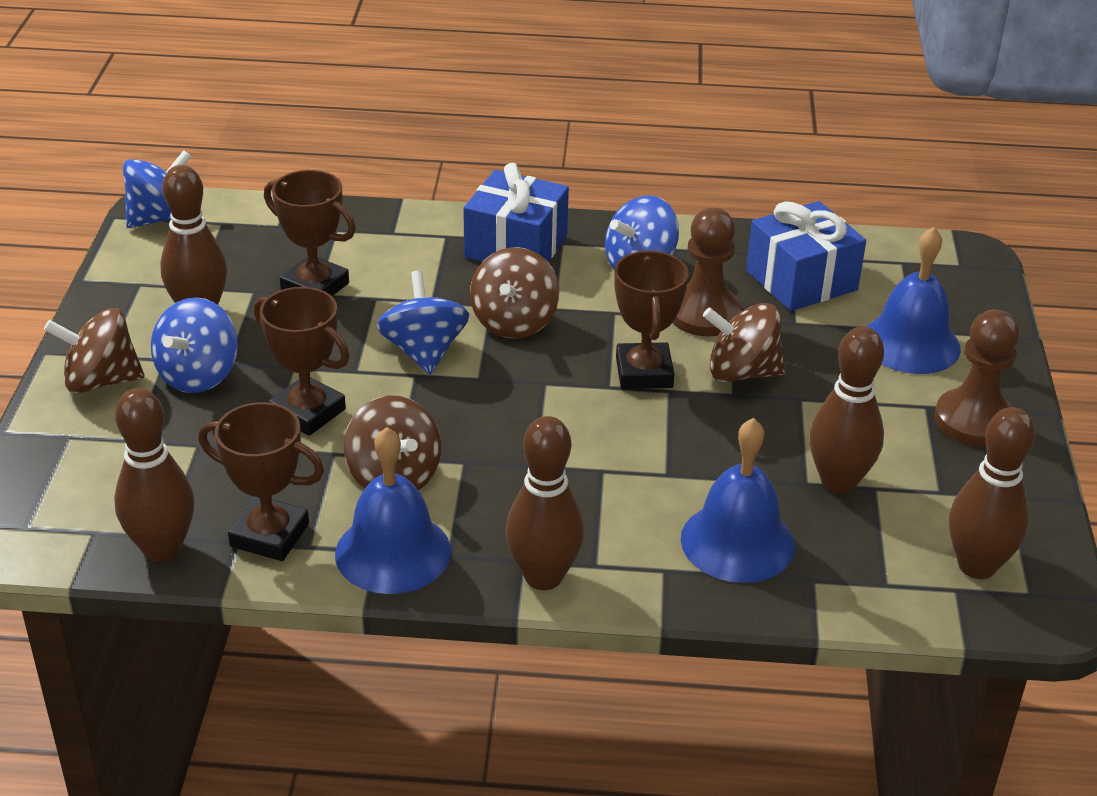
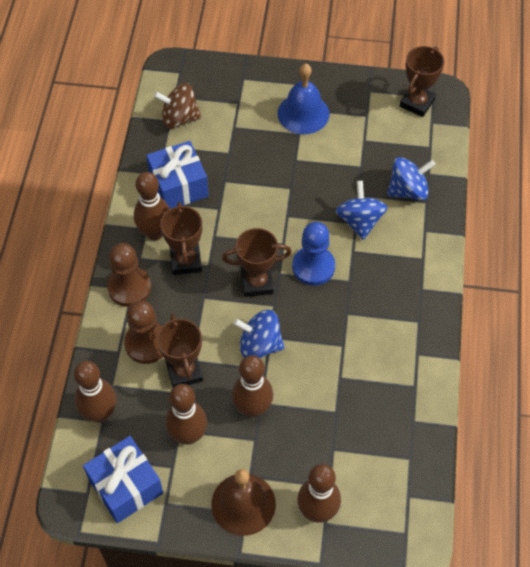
blue bell: [335,427,451,594] [681,418,795,583] [867,227,961,374] = 3 -> [277,64,330,134] = 1
blue pawn: none = 0 -> [292,222,335,286] = 1
blue spinning top: [123,150,192,228] [151,297,238,393] [376,270,469,374] [605,195,679,271] = 4 -> [233,310,285,358] [336,181,388,240] [387,157,435,200] = 3
brown bell: none = 0 -> [211,469,276,536] = 1
brown spinning top: [44,308,144,393] [344,395,441,490] [470,247,560,338] [703,303,785,382] = 4 -> [154,83,201,128] = 1

